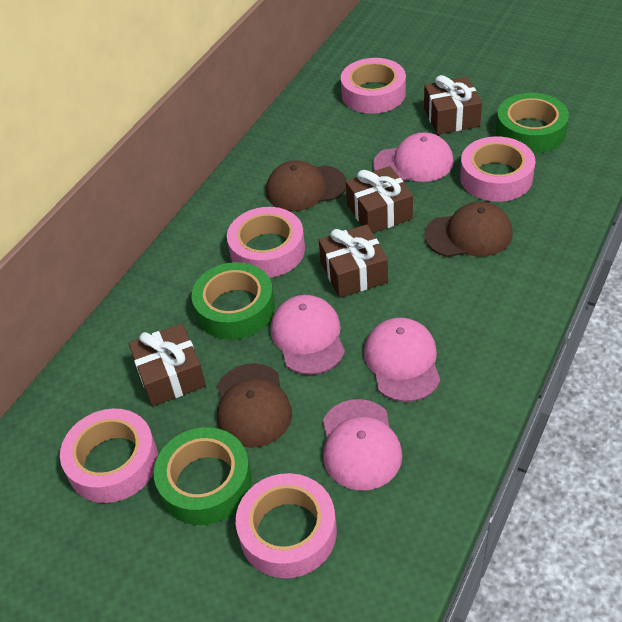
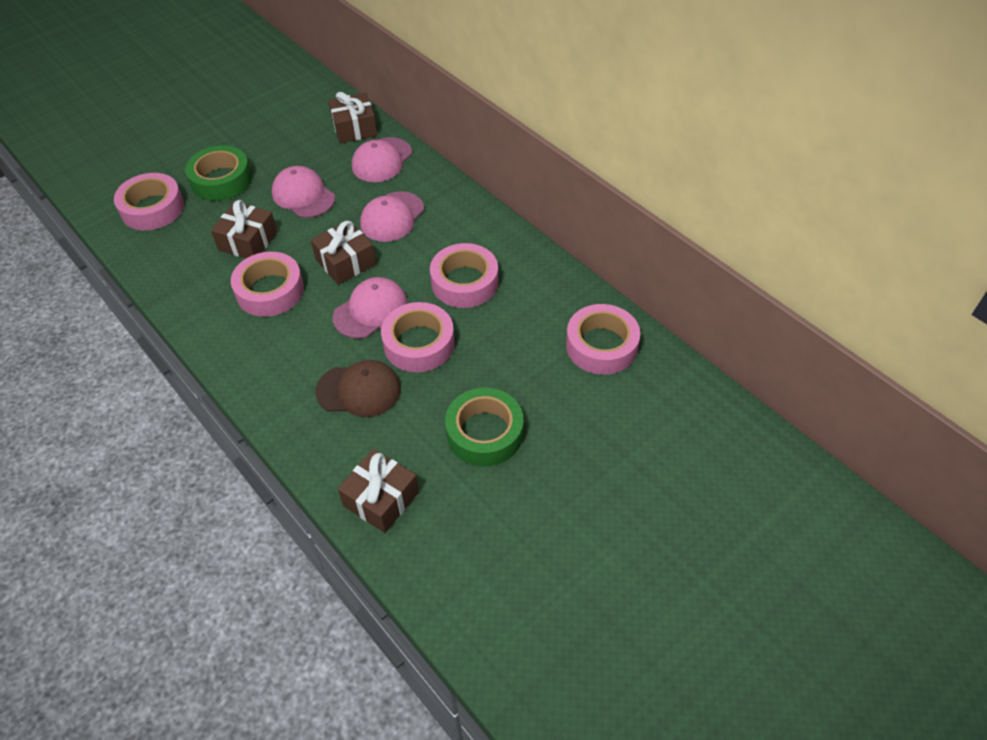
brown cap: [217,363,292,448] [266,160,346,211] [424,201,513,257] = 3 -> [315,360,401,417] = 1
green tape: [154,427,252,525] [192,262,275,340] [496,93,569,154] = 3 -> [185,146,252,201] [445,388,523,466] = 2

